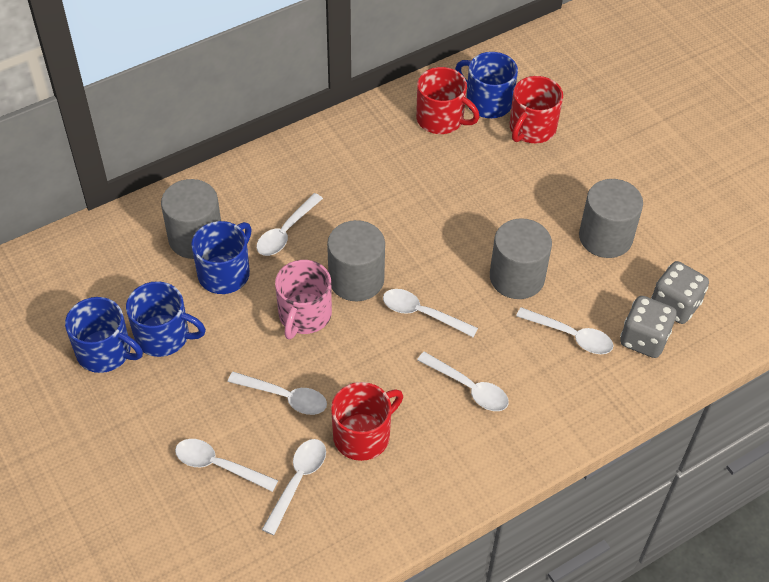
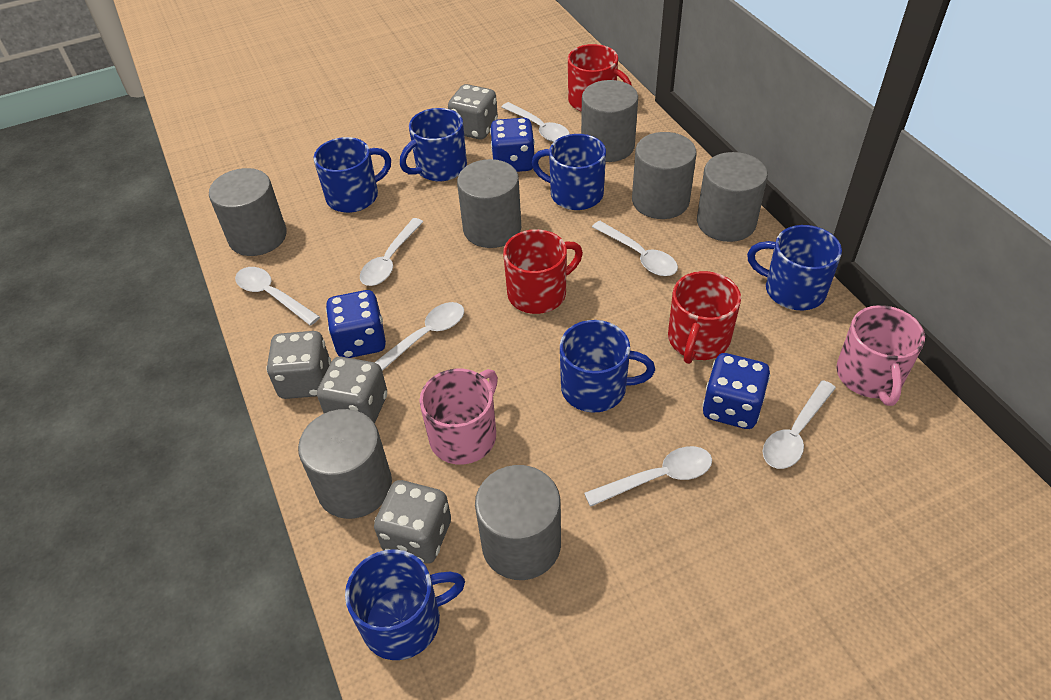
blue dice: none = 0 -> [326,290,386,358] [490,118,535,172] [702,353,770,429] = 3
blue mug: [65,297,143,373] [126,281,206,357] [191,221,252,294] [455,52,518,118] = 4 -> [314,137,391,213] [345,549,465,660] [400,108,467,181] [532,134,606,210] [560,320,655,413] [747,225,842,311] = 6
grey cylinder: [161,179,221,259] [327,220,385,301] [490,218,552,299] [579,179,643,258] = 4 -> [209,168,287,256] [298,409,392,519] [457,159,521,248] [475,465,561,580] [581,80,638,162] [632,132,697,219] [697,152,768,242] = 7
grey dice: [620,296,677,358] [651,261,709,324] = 2 -> [266,331,331,399] [317,357,387,423] [374,480,451,564] [448,84,498,140] = 4
pink mug: [275,260,332,339] = 1 -> [419,369,498,464] [836,305,925,406] = 2

